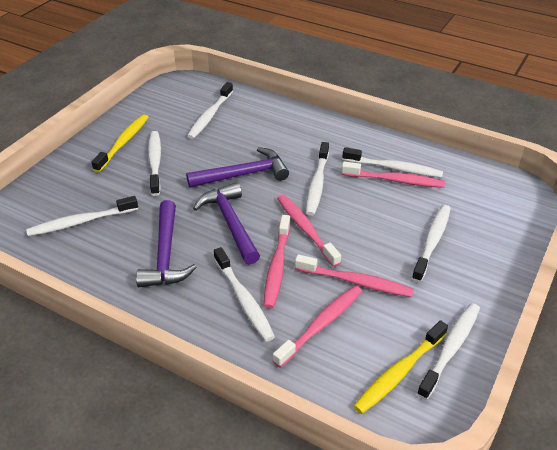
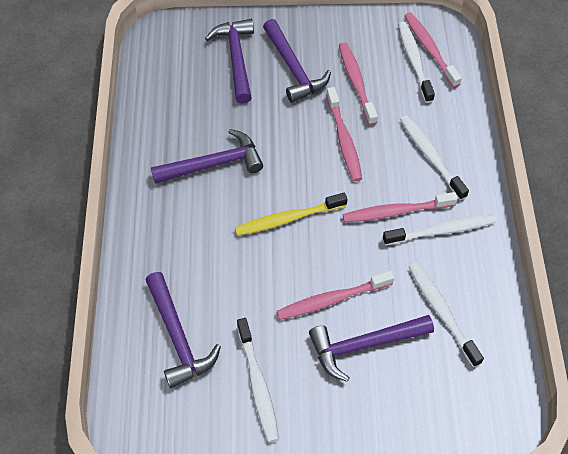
purple hammer: [136,200,197,287] [186,147,289,188] [193,182,260,265] = 3 -> [146,272,221,388] [151,129,263,184] [205,19,254,104] [263,19,331,103] [309,315,434,382] = 5
white toothbrush: [26,196,138,236] [148,131,161,196] [187,82,233,139] [214,247,275,342] [306,142,329,216] [343,147,443,178] [412,205,451,282] [417,303,480,400] = 8 -> [237,318,279,442] [383,214,496,245] [398,22,435,103] [400,115,469,200] [409,262,484,367] = 5
yellow toothbrush: [92,114,149,172] [354,320,448,414] = 2 -> [235,193,348,236] = 1

